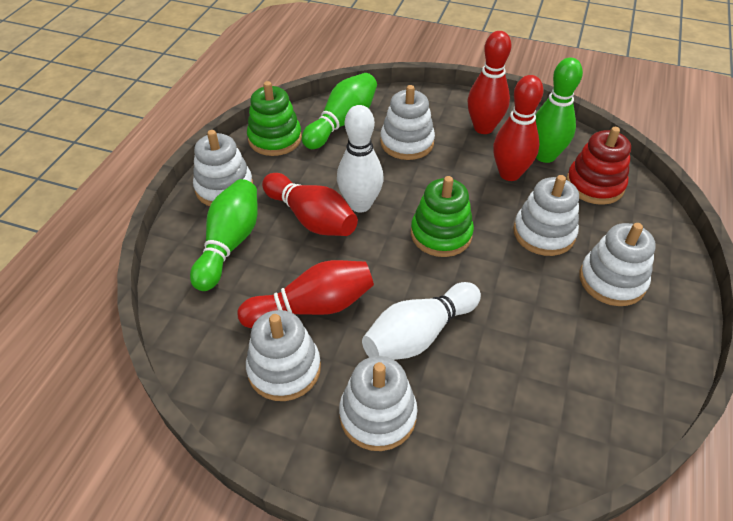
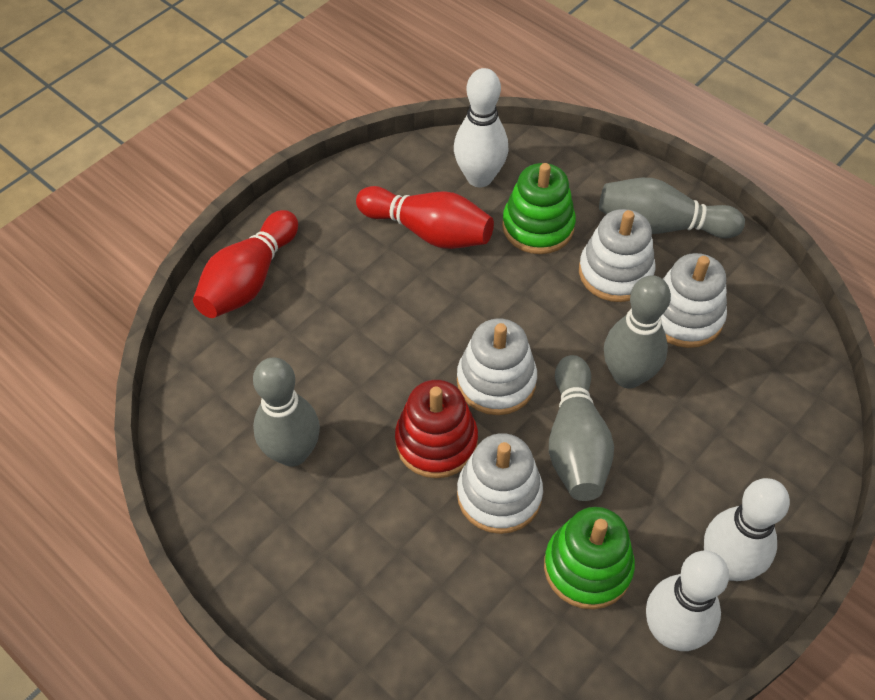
green bowling pin: [190,179,258,291] [302,73,377,149] [536,58,583,163] = 3 -> none = 0
grey bowling pin: none = 0 -> [253,357,320,467] [549,355,614,501] [599,178,745,238] [604,275,671,389] = 4
red bowling pin: [237,260,374,328] [262,173,358,236] [468,31,511,134] [493,75,544,181] = 4 -> [193,210,298,318] [356,186,494,249] = 2
white bowling pin: [337,105,384,212] [362,282,481,360] = 2 -> [454,68,509,187] [646,551,729,651] [704,478,790,581] = 3
white stacking toy: [193,130,253,206] [246,310,321,401] [339,356,418,451] [380,85,435,160] [513,175,579,256] [579,223,656,306] = 6 -> [457,318,537,415] [457,433,543,534] [579,209,655,302] [661,253,727,348] = 4

